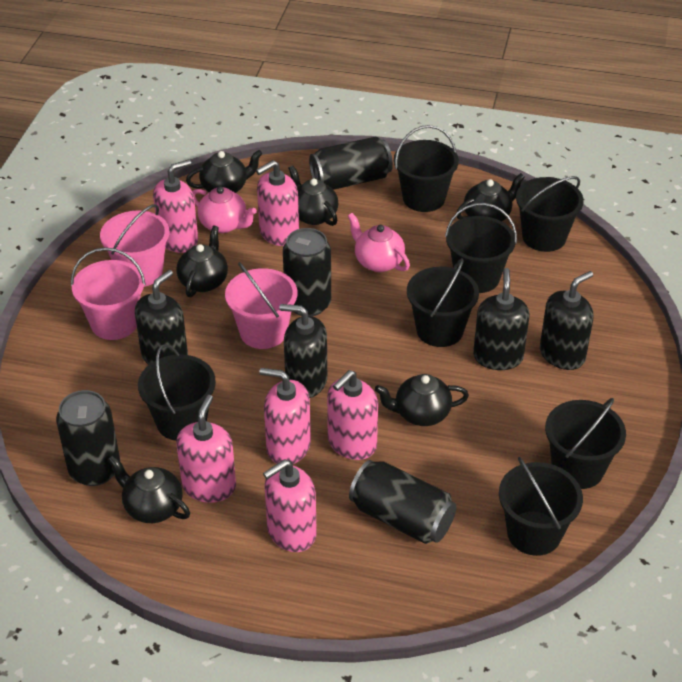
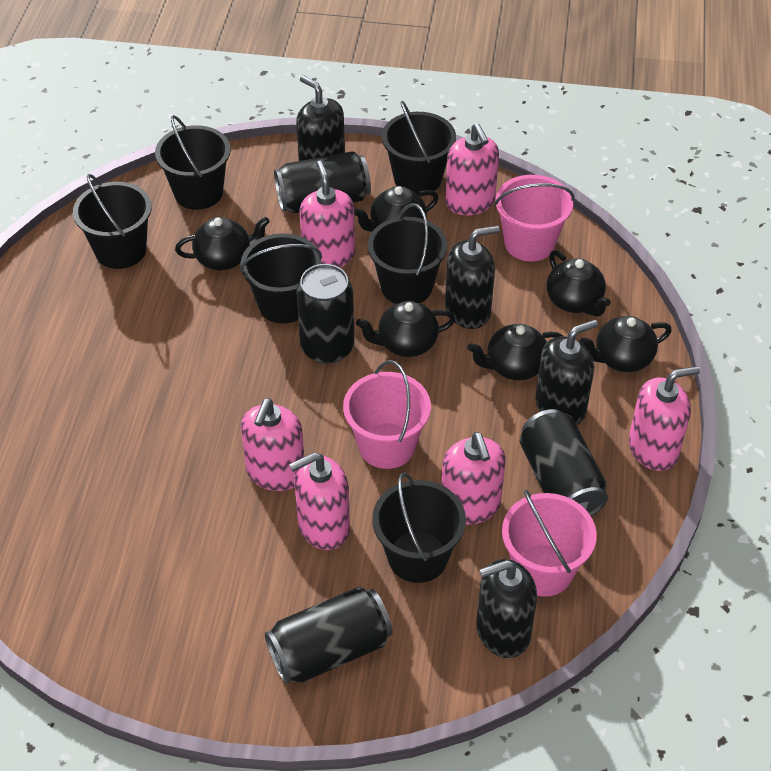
black bucket: [138,344,216,441] [394,125,459,212] [407,258,479,347] [445,203,517,293] [499,457,583,556] [516,176,584,252] [545,398,626,489] = 7 -> [73,174,152,269] [155,115,231,210] [240,233,322,323] [368,203,447,304] [372,473,466,583] [382,101,456,195] = 6
pink teapot: [192,186,257,233] [348,213,410,272] = 2 -> none = 0

